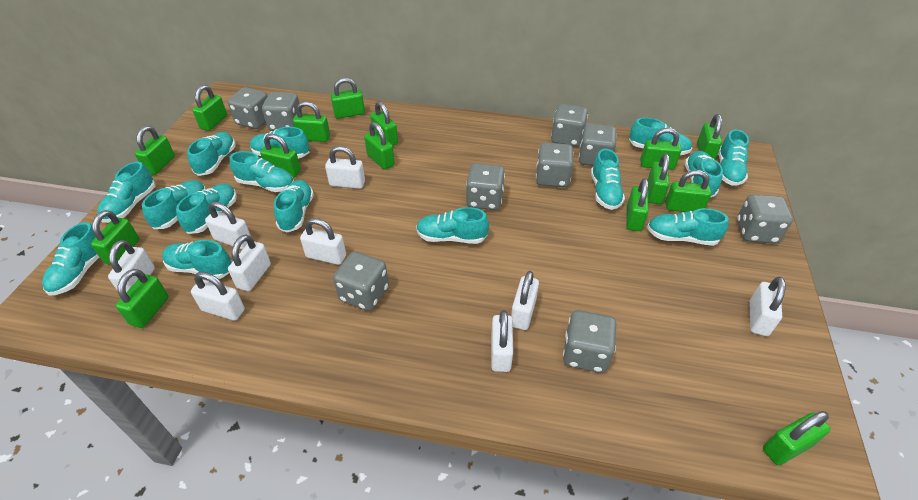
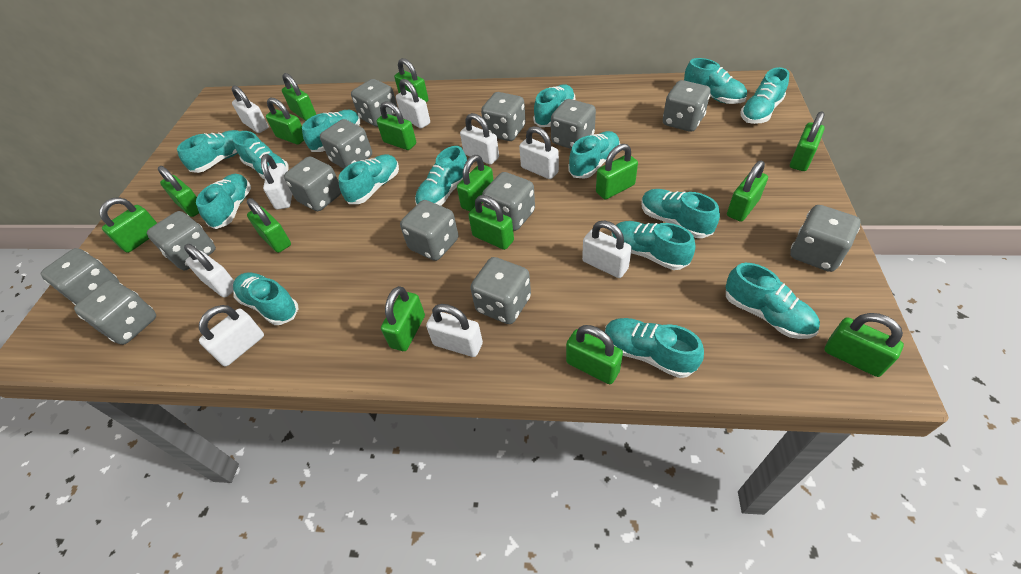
grey dice: [228,87,267,129] [262,92,299,131] [333,251,389,311] [466,163,505,210] [536,143,574,188] [551,104,588,147] [563,310,616,373] [579,124,617,166] [737,194,793,244] = 9 -> [41,248,120,305] [74,280,156,345] [147,211,216,270] [284,157,341,211] [320,119,372,169] [351,79,398,127] [400,200,458,261] [470,257,531,324] [481,92,526,141] [482,172,535,231] [551,99,596,149] [663,80,710,132] [790,205,861,272] = 13

